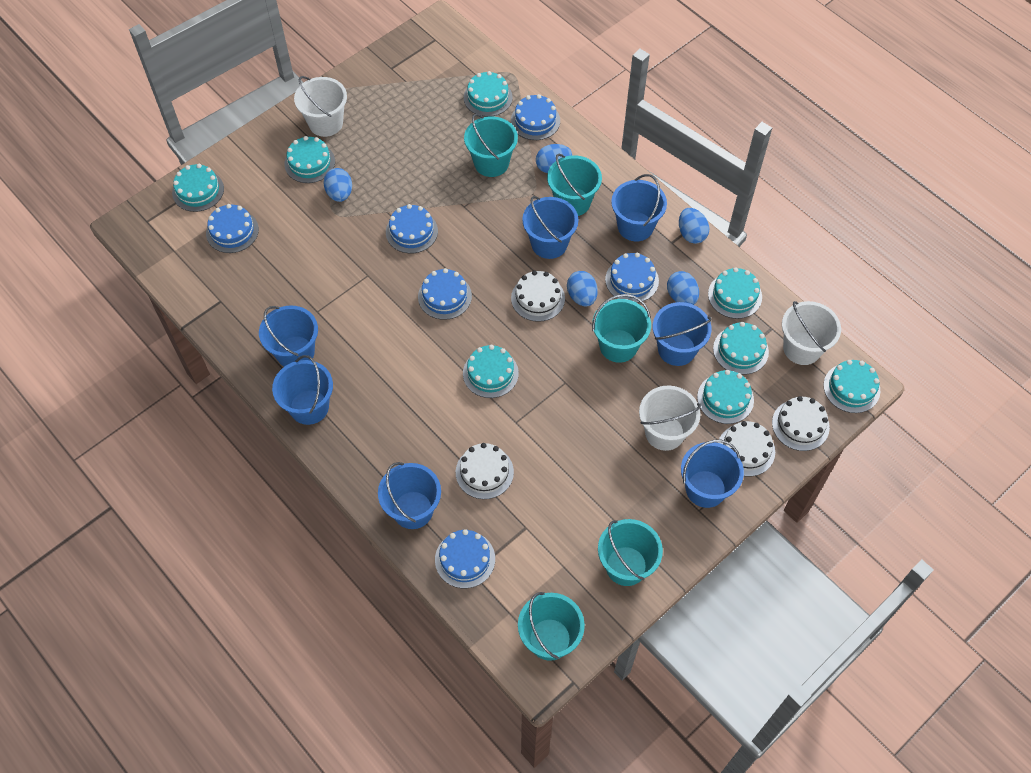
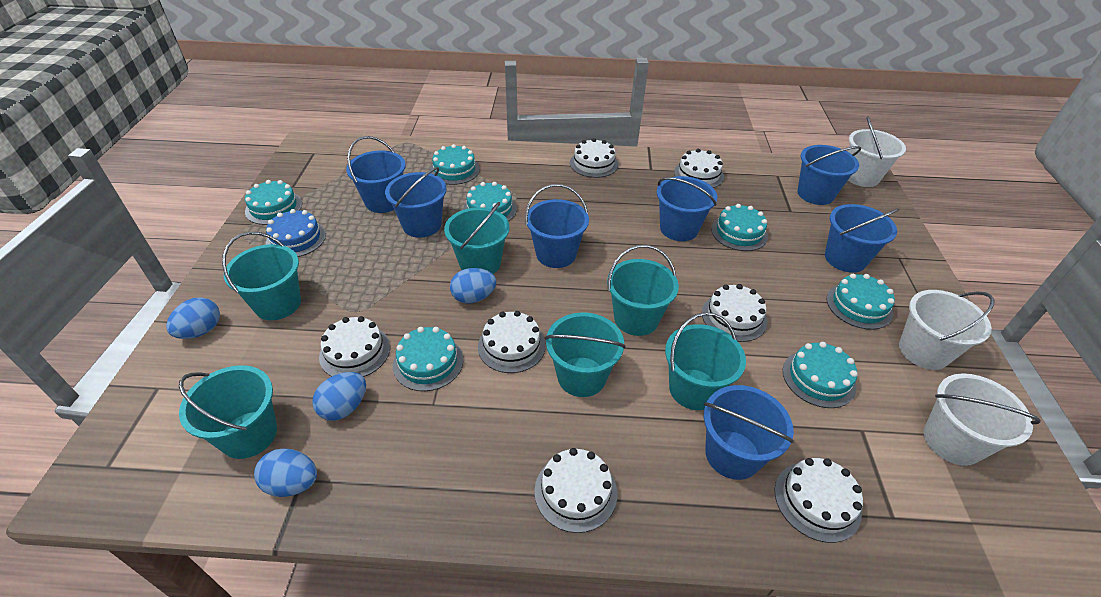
blue cake: [206,204,259,253] [386,204,438,253] [418,268,472,320] [435,529,495,588] [511,94,560,140] [605,253,659,303] = 6 -> [266,209,326,257] = 1
blue egg: [323,168,352,202] [536,144,572,173] [567,271,598,307] [667,271,699,305] [679,208,710,244] = 5 -> [166,297,220,339] [254,449,317,497] [312,372,366,421] [450,268,496,303] = 4
turquoise bucket: [464,114,518,177] [518,592,585,661] [547,154,602,216] [592,294,651,363] [598,519,663,586] = 5 -> [179,365,277,459] [222,232,301,320] [444,202,509,274] [545,312,626,397] [607,245,679,336] [665,312,746,410] = 6
turquoise cake: [172,164,224,212] [284,136,335,183] [463,345,519,398] [464,71,513,117] [697,370,754,424] [708,267,762,319] [713,322,769,375] [824,360,880,413] = 8 -> [245,180,302,225] [393,327,463,391] [430,144,480,185] [463,182,517,221] [711,204,768,251] [783,342,858,408] [826,274,895,330] = 7
white cake: [456,443,514,499] [511,270,565,322] [718,421,775,477] [772,396,830,451] = 4 -> [319,316,390,377] [478,311,546,373] [534,448,617,533] [570,138,618,178] [674,149,724,188] [702,284,767,342] [775,458,863,543] = 7

